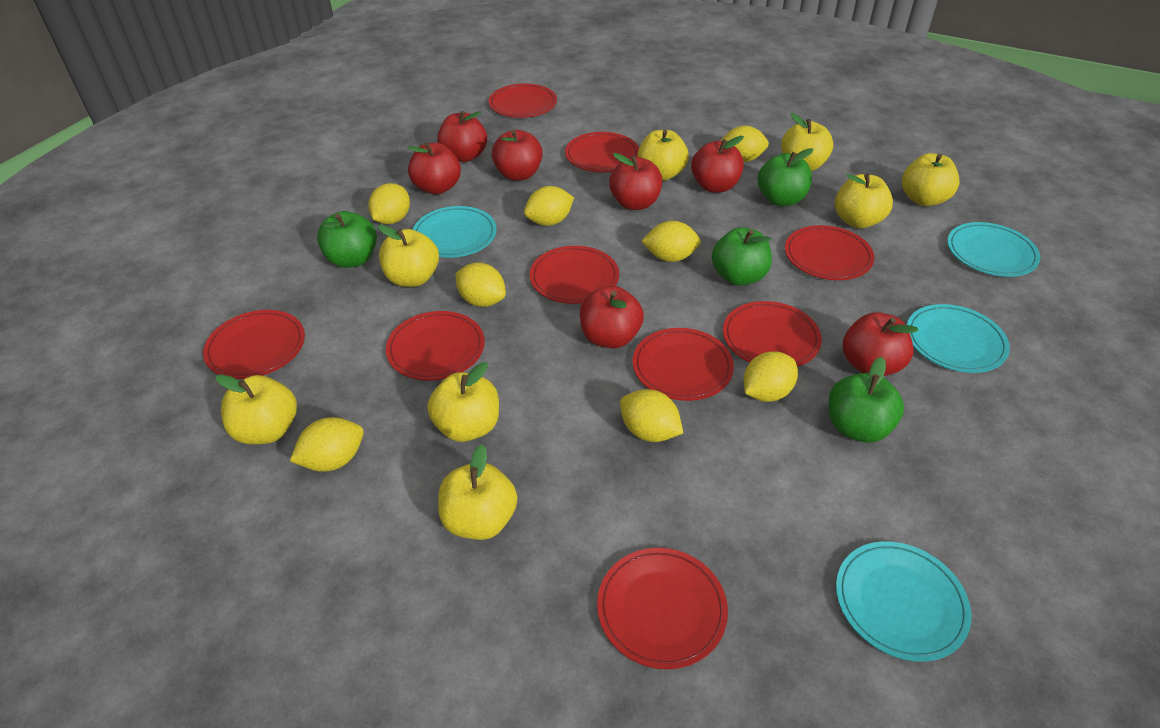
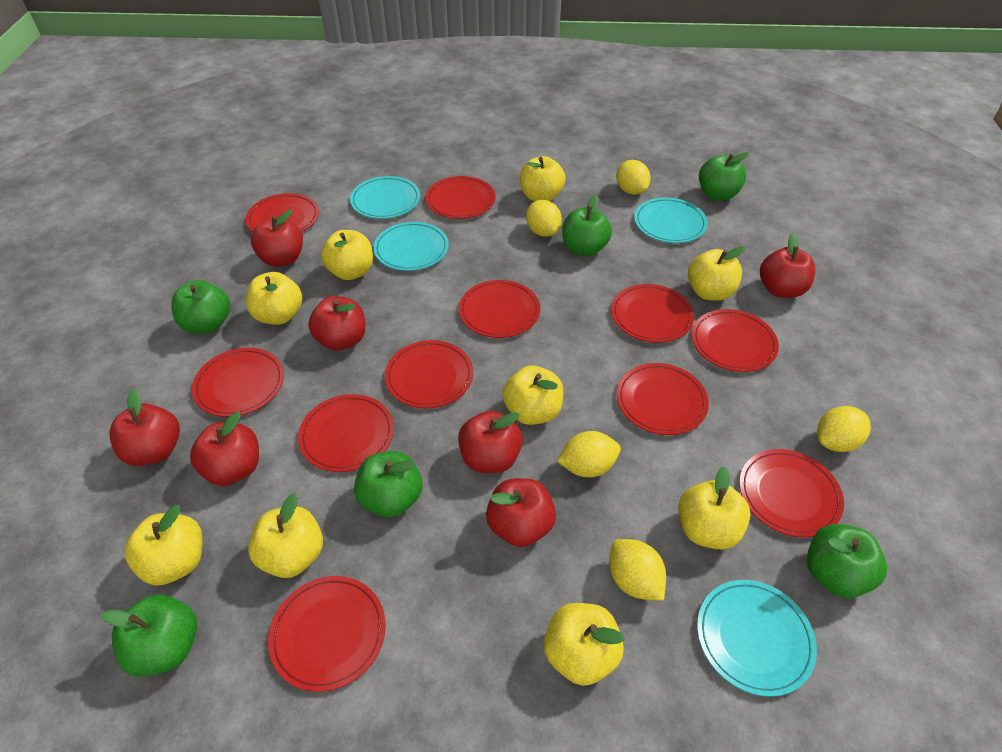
green apple: [317,211,377,268] [712,227,772,286] [758,148,813,206] [829,357,904,442] = 4 -> [101,594,197,677] [171,280,230,334] [354,451,423,517] [562,195,612,256] [699,152,750,201] [807,524,887,598] = 6
red plate: [203,310,305,379] [386,311,485,380] [489,83,557,118] [530,246,619,304] [565,132,639,172] [597,548,728,669] [633,328,734,401] [723,301,822,367] [785,225,874,280] = 9 -> [192,348,284,417] [246,193,319,232] [268,576,386,692] [298,394,394,472] [385,340,473,408] [426,176,495,219] [459,280,540,338] [611,284,694,343] [616,363,709,435] [692,309,779,372] [739,449,844,538] = 11
yellow apple: [216,374,297,444] [378,225,439,287] [427,362,499,442] [438,444,517,540] [637,130,689,181] [781,113,833,171] [835,173,893,229] [902,153,960,206] = 8 -> [124,505,203,585] [246,272,302,325] [248,493,323,578] [321,230,373,280] [502,365,563,425] [520,156,566,201] [544,603,624,686] [678,466,751,550] [688,247,745,301] = 9
yellow lemon: [290,417,364,472] [368,183,410,224] [456,263,506,307] [524,186,574,226] [620,389,683,442] [641,221,701,262] [720,126,769,162] [744,351,798,402] = 8 -> [526,200,562,237] [557,431,621,477] [609,539,666,601] [616,160,651,195] [817,406,871,452] = 5

